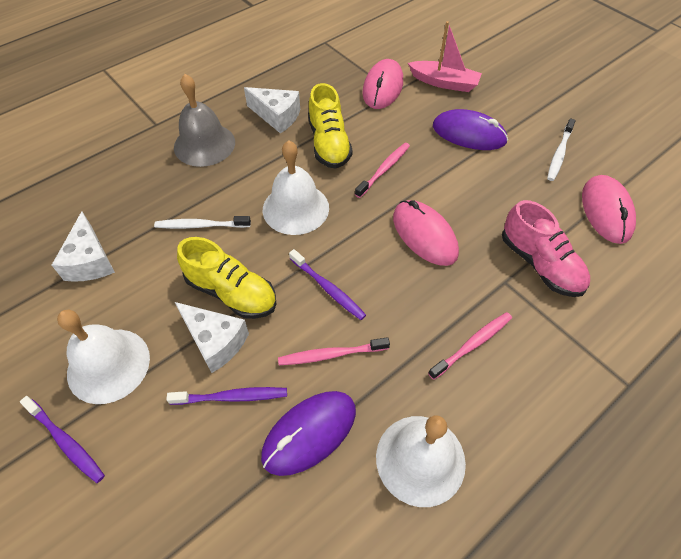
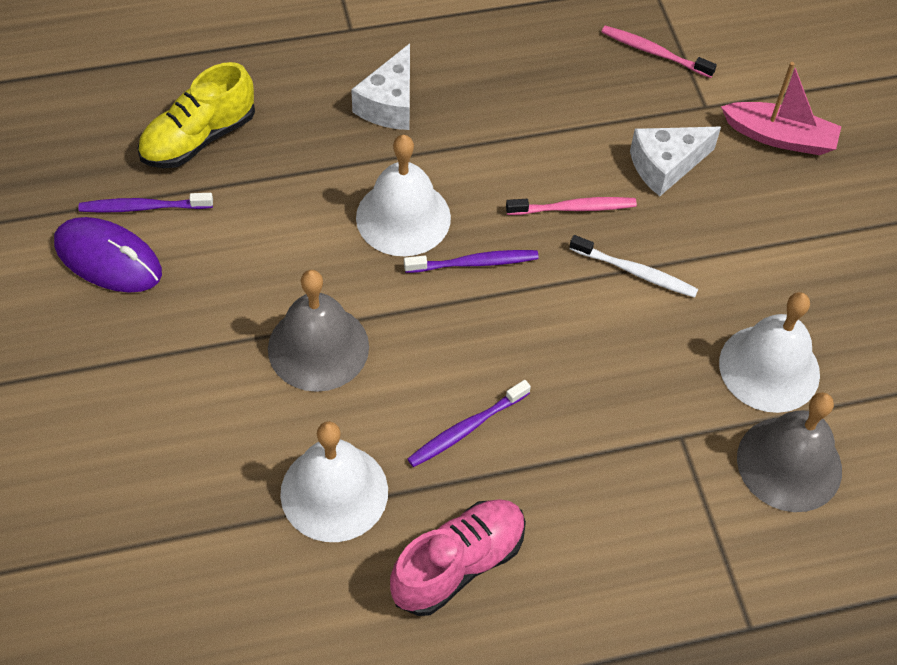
grey bell: [174,74,235,167] = 1 -> [268,270,369,392] [737,392,842,512] = 2
pink mouse: [363,59,403,109] [393,200,459,266] [582,175,636,244] = 3 -> none = 0
pink toothbrush: [278,337,390,365] [355,143,410,198] [428,312,512,380] = 3 -> [506,197,637,215] [602,26,717,78] = 2
purple mouse: [261,391,356,476] [433,109,508,150] = 2 -> [54,217,162,293] = 1
white cheese: [52,211,115,282] [175,302,249,373] [244,87,300,133] = 3 -> [351,44,410,130] [630,127,721,196] = 2
white toothbrush: [154,216,251,229] [547,118,576,181] = 2 -> [570,235,698,298] = 1
yellow shoe: [177,237,276,319] [308,83,353,169] = 2 -> [138,62,255,168] = 1

